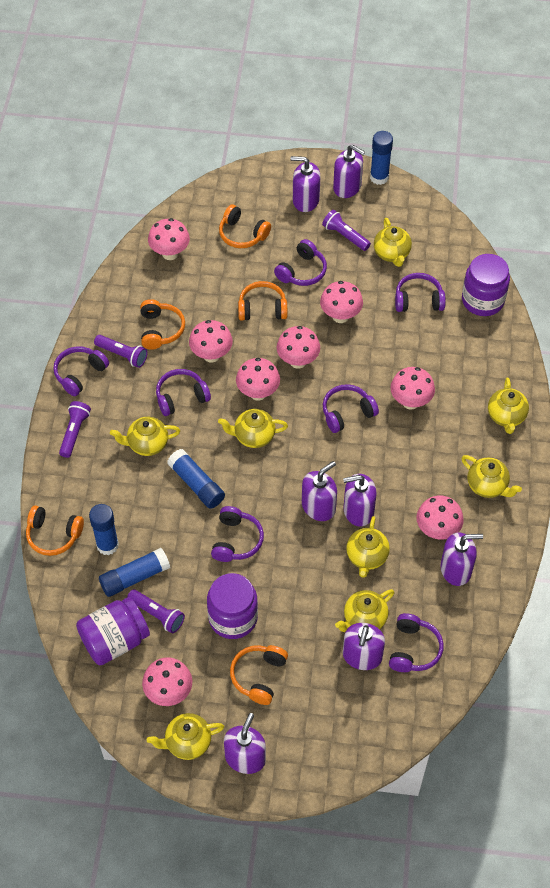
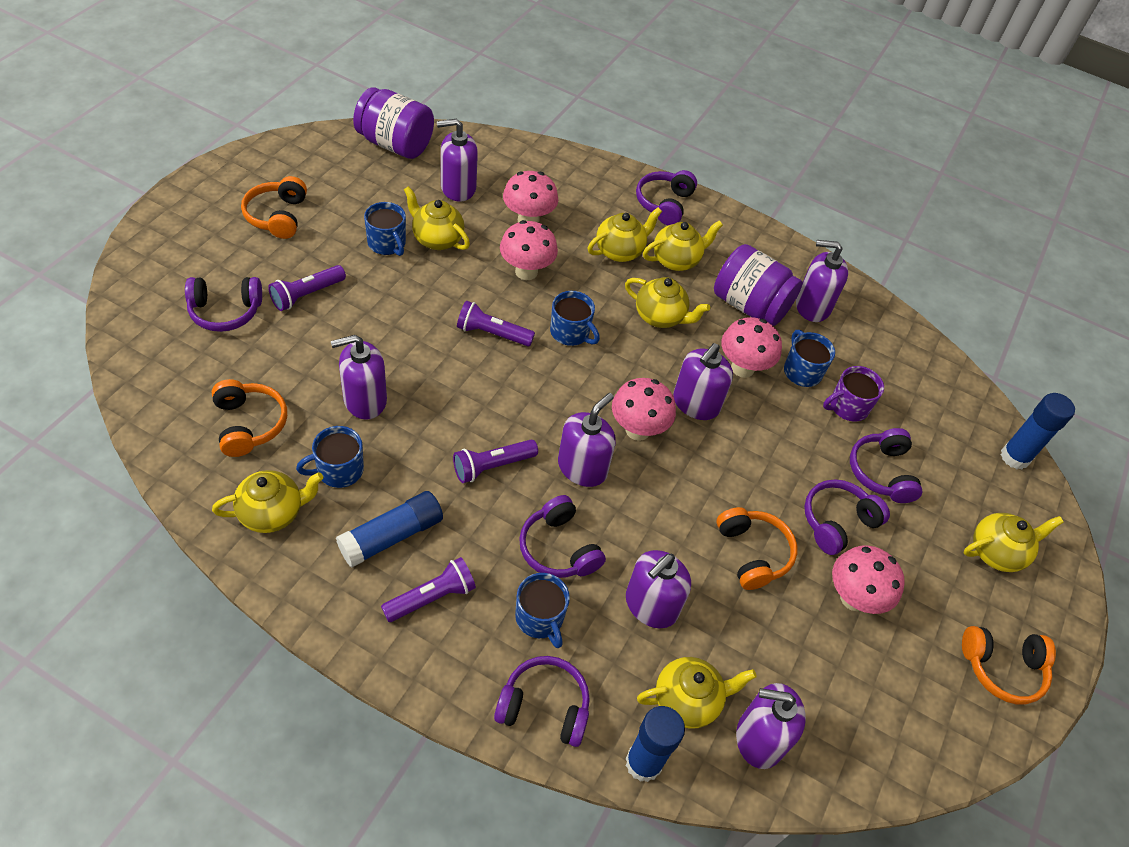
blue glue stick: [89,504,119,555] [99,548,170,597] [167,449,225,509] [370,131,393,185] = 4 -> [336,491,443,567] [625,706,685,782] [1001,393,1075,469] = 3
blue mug: none = 0 -> [296,426,364,488] [364,202,406,256] [515,573,570,648] [550,291,600,346] [784,330,835,387] = 5
orange headphones: [26,505,84,556] [140,299,185,350] [219,205,271,248] [230,645,288,705] [238,281,288,321] = 5 -> [212,379,287,457] [241,176,307,239] [716,507,797,590] [962,626,1056,704] = 4
pink mushroom: [142,658,192,706] [148,218,190,260] [189,320,233,363] [236,358,280,401] [276,326,320,369] [320,281,363,323] [390,367,435,410] [416,496,464,540] = 8 -> [500,220,558,280] [503,171,558,223] [612,378,676,441] [721,317,782,378] [832,545,905,614] = 5
purple headphones: [53,346,109,396] [156,369,211,416] [211,506,264,562] [274,239,327,286] [323,384,379,433] [389,613,444,672] [395,273,446,312] = 7 -> [185,277,262,332] [494,656,590,747] [519,495,606,578] [636,170,697,225] [804,480,890,555] [850,428,922,503] = 6
purple jar: [76,597,150,665] [207,573,258,639] [462,254,510,316] = 3 -> [353,87,434,159] [714,244,802,326] = 2
purple mug: none = 0 -> [823,366,884,422] = 1
yellow teapot: [110,417,180,456] [147,713,224,760] [218,409,288,448] [335,589,394,632] [346,516,390,578] [374,218,412,267] [462,455,522,498] [488,377,529,434] = 8 -> [212,470,324,533] [404,186,470,250] [588,207,662,262] [625,277,710,328] [637,657,757,729] [643,220,723,271] [964,513,1064,572] = 7

